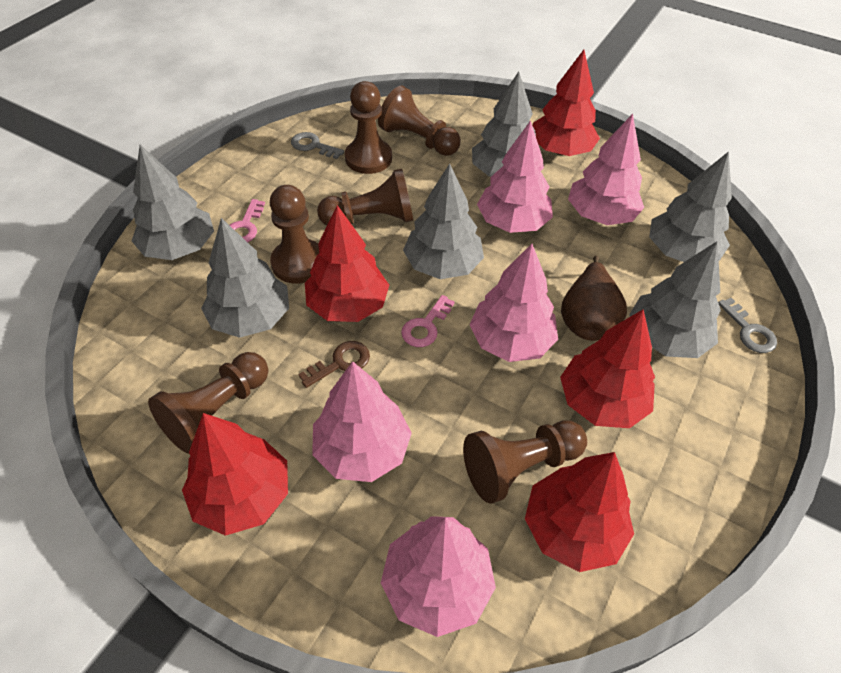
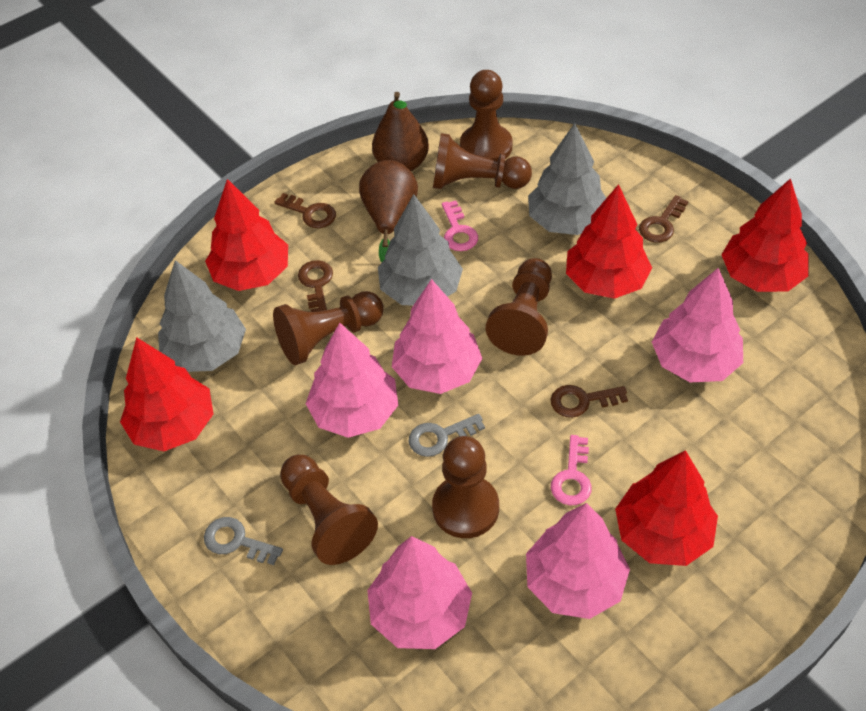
brown key: [298,341,370,388] = 1 -> [274,193,336,228] [298,260,333,312] [551,385,628,418] [639,195,688,243] = 4
brown pear: [561,256,627,341] = 1 -> [359,160,418,262] [372,92,429,171] = 2
grey tree: [132,145,214,260] [201,218,289,338] [403,163,484,279] [472,72,536,177] [629,241,721,358] [649,151,732,262] = 6 -> [158,260,246,372] [378,194,463,305] [528,123,606,235] = 3

